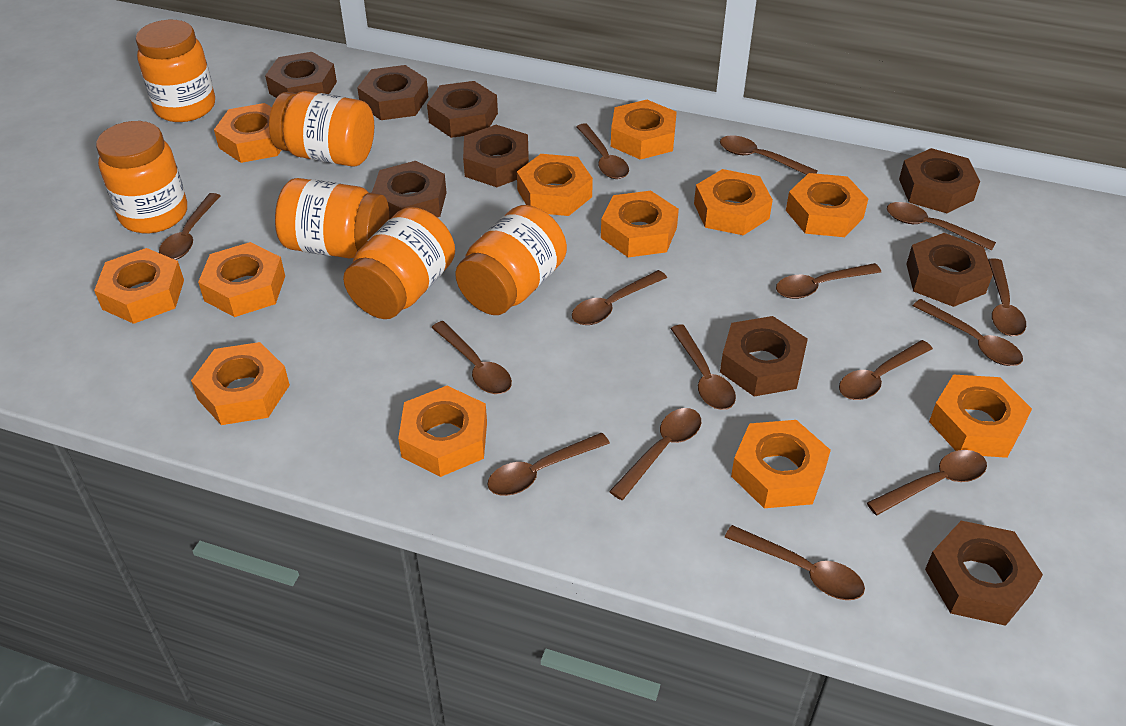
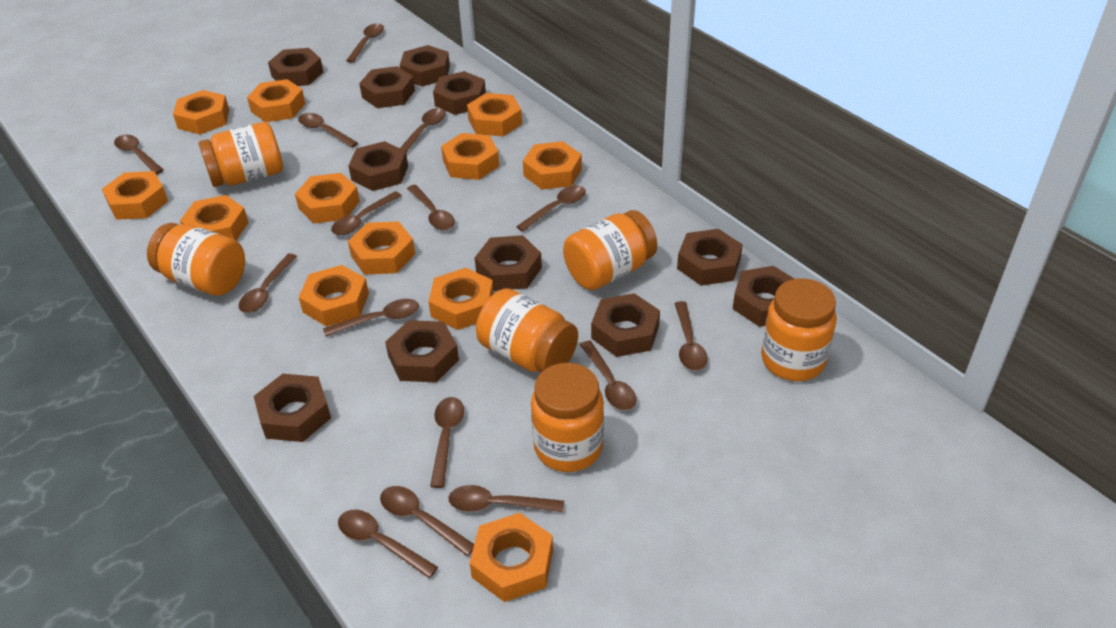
brown nut: [265,52,337,98] [357,65,428,120] [372,161,447,219] [427,81,498,138] [463,125,529,187] [720,316,808,396] [899,148,980,213] [907,233,993,307] [925,521,1043,626] = 9 -> [254,374,331,442] [268,48,323,86] [348,141,408,191] [359,66,415,108] [385,320,459,383] [400,45,450,87] [433,71,486,115] [475,235,542,291] [591,293,660,357] [677,229,743,286] [733,266,794,327] = 11

